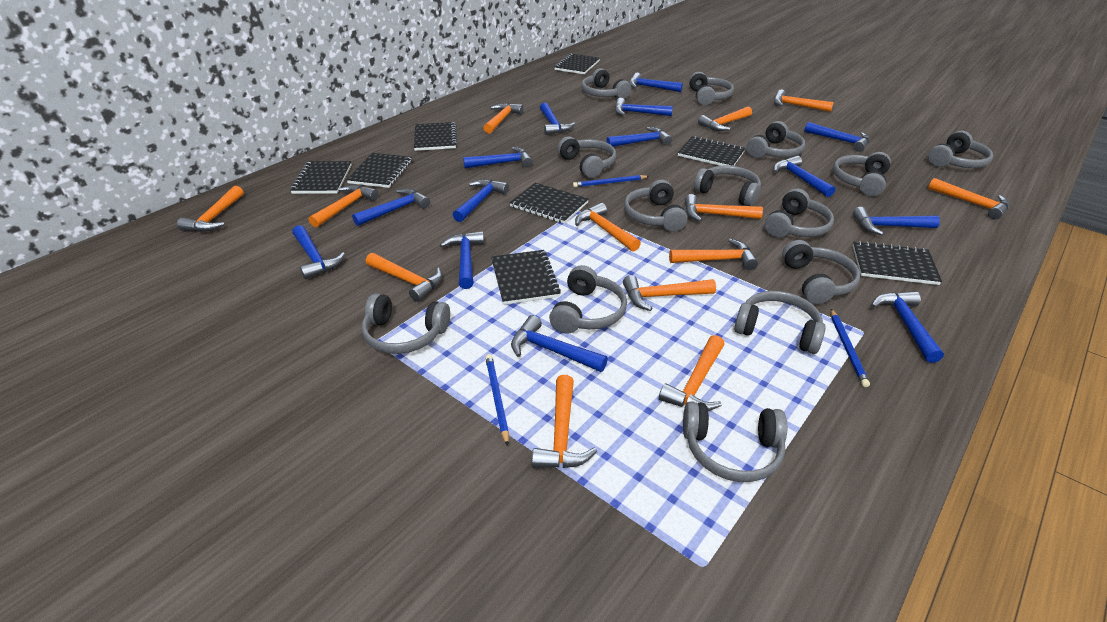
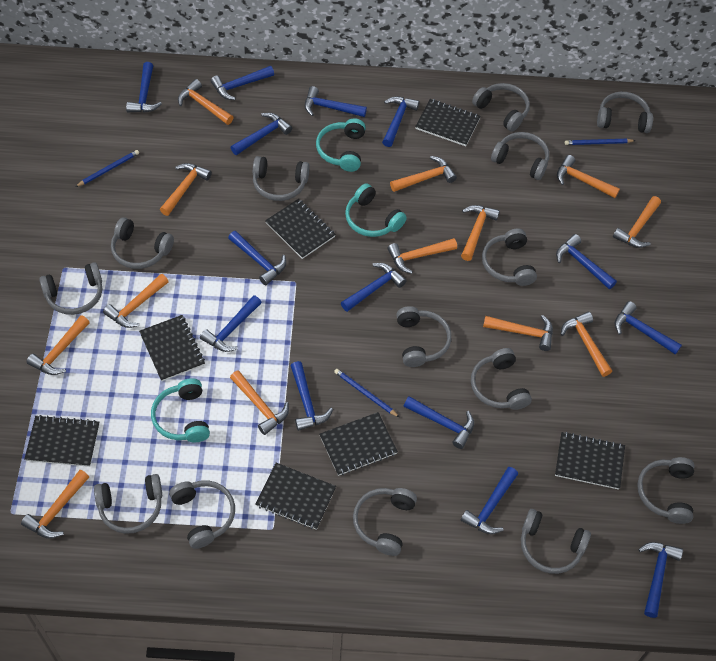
black notebook: [290,161,352,194] [346,153,412,188] [414,122,457,151] [491,250,561,305] [509,183,589,224] [554,53,600,74] [678,136,746,166] [853,241,942,285] = 8 -> [24,415,100,467] [139,315,205,381] [256,463,336,530] [265,199,336,259] [319,412,398,476] [415,99,481,146] [555,432,625,490] = 7
turquoise headphones: none = 0 -> [151,378,210,442] [316,118,366,172] [345,183,407,237] = 3

